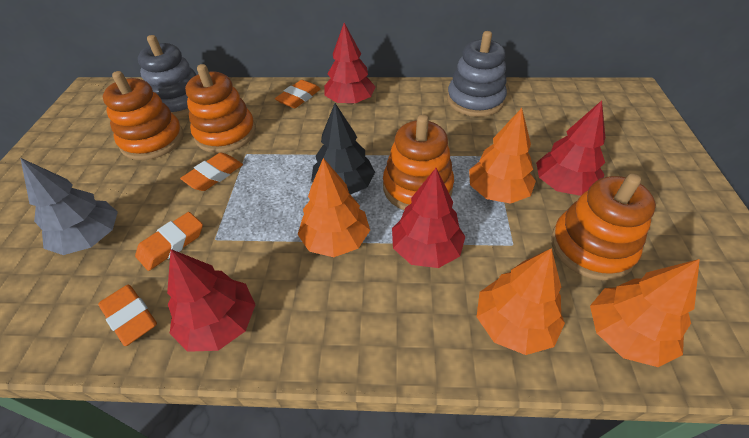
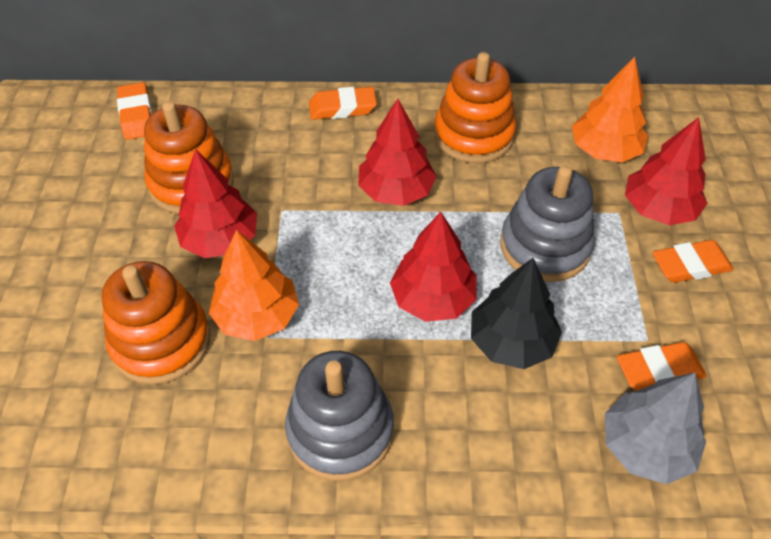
orange stacking toy: [103,71,184,160] [185,64,256,153] [383,115,454,210] [551,174,656,280] = 4 -> [102,261,210,385] [144,101,234,214] [434,52,516,163] = 3
orange tree: [297,158,370,257] [469,108,536,204] [477,248,565,355] [590,259,700,367] = 4 -> [209,230,299,341] [572,57,648,163] = 2

